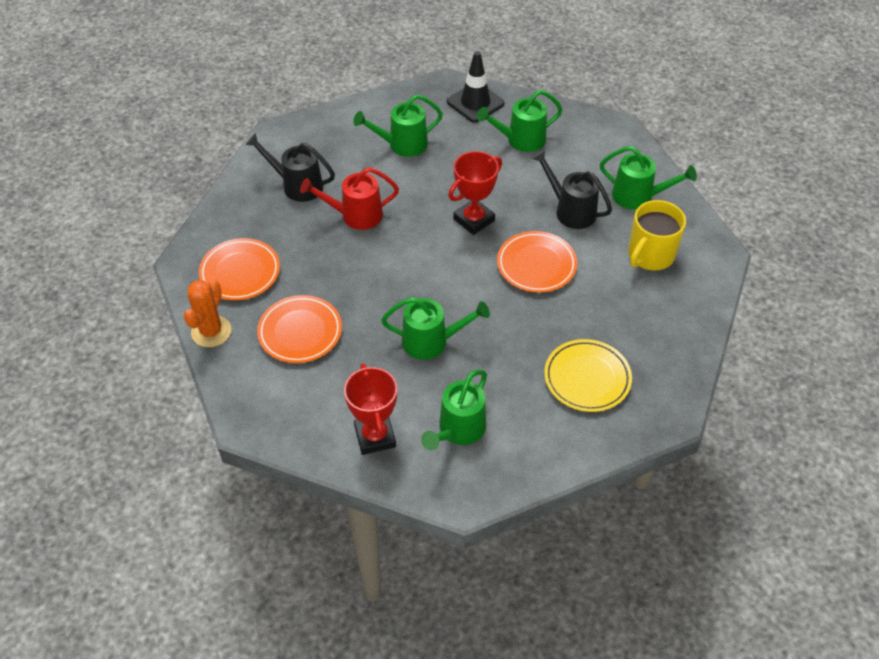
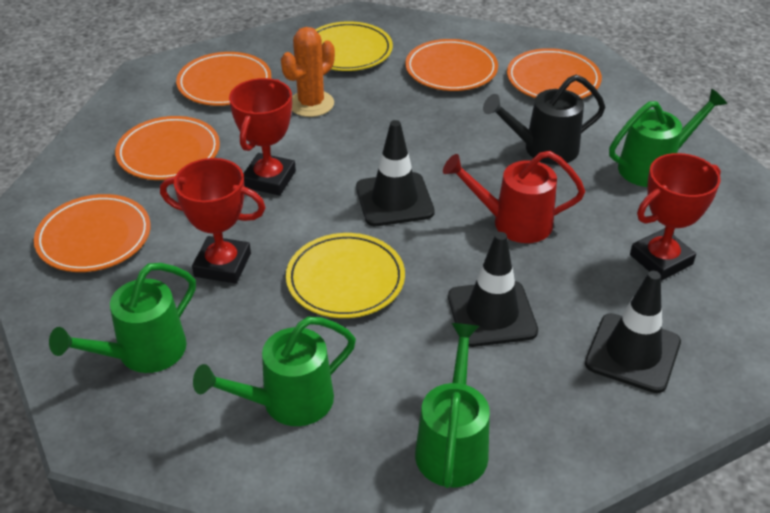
black traffic cone: [447,51,504,123] = 1 -> [356,120,435,226] [448,232,538,347] [585,271,681,393] = 3
black watering can: [245,133,335,202] [532,149,612,229] = 2 -> [483,75,605,165] = 1
green watering can: [353,95,443,157] [381,297,490,360] [421,369,487,450] [477,90,563,152] [600,146,697,210] = 5 -> [49,263,196,373] [193,316,356,426] [415,323,490,488] [609,89,727,187] = 4
orange plate: [199,238,280,300] [257,295,342,363] [497,231,577,293] = 3 -> [34,194,151,272] [115,116,220,180] [176,52,271,106] [405,39,498,91] [507,48,602,99] = 5
red trophy: [344,363,397,455] [448,151,502,235] = 2 -> [160,158,266,284] [229,78,296,195] [630,153,721,281] = 3
yellow mug: [628,200,686,270] = 1 -> none = 0
yellow plate: [544,339,632,412] = 1 -> [286,233,405,318] [315,21,393,71] = 2

